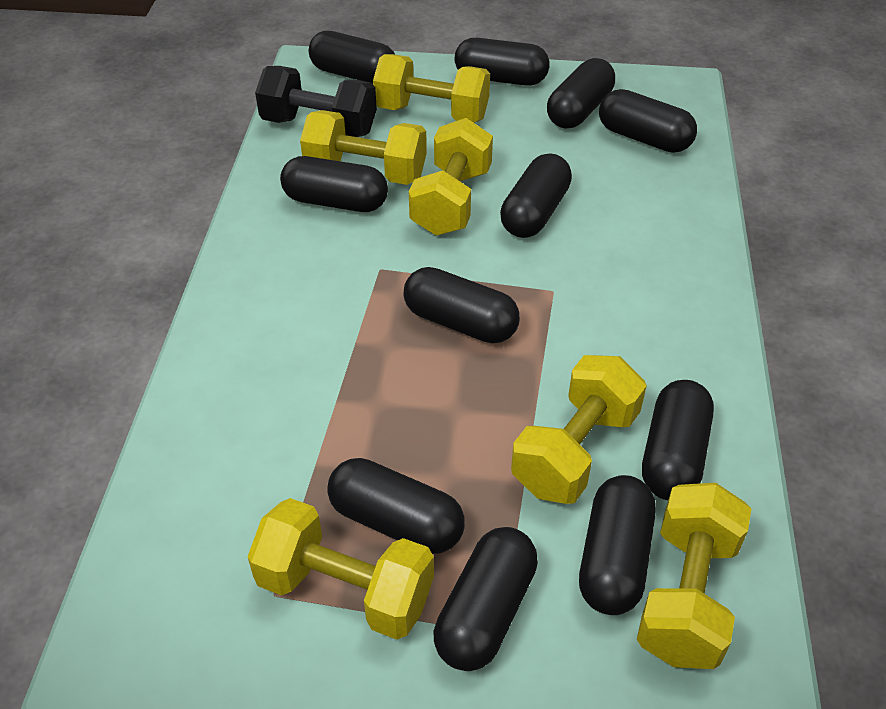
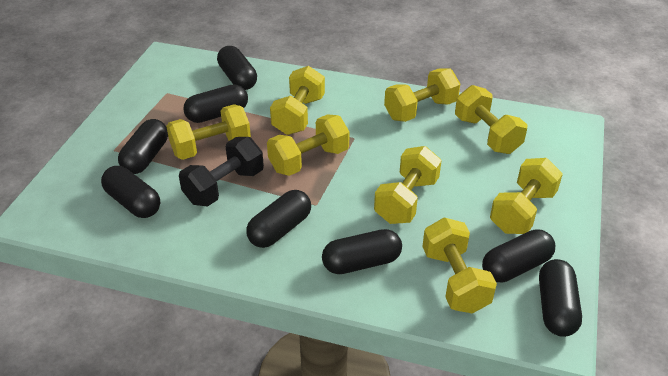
black capsule: [280,156,388,212] [309,31,395,84] [327,458,465,554] [404,267,520,343] [434,527,538,671] [454,38,549,86] [500,153,572,238] [547,58,615,129] [579,475,656,615] [599,89,697,153] [642,380,714,500] = 11 -> [101,166,160,218] [118,119,168,174] [183,84,248,123] [217,46,257,90] [246,190,311,248] [322,229,402,274] [482,229,555,282] [539,259,582,337] = 8
yellow dumbbell: [247,498,434,640] [300,110,427,185] [373,54,490,123] [409,118,493,236] [511,355,647,504] [637,483,751,669] = 6 -> [166,104,251,160] [267,114,350,176] [270,66,325,135] [374,146,442,224] [384,68,460,122] [422,217,497,314] [455,85,527,154] [490,158,563,234] = 8

